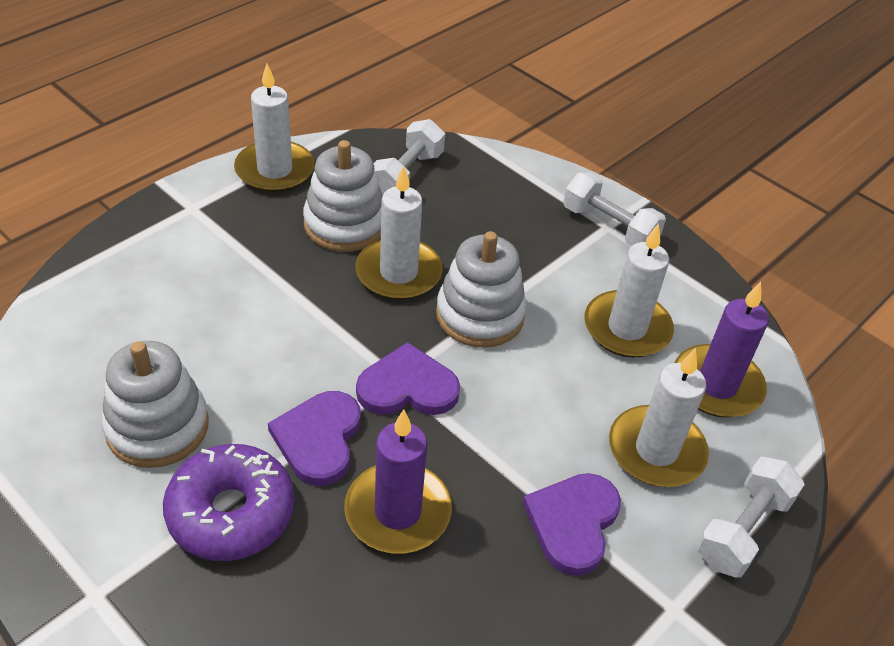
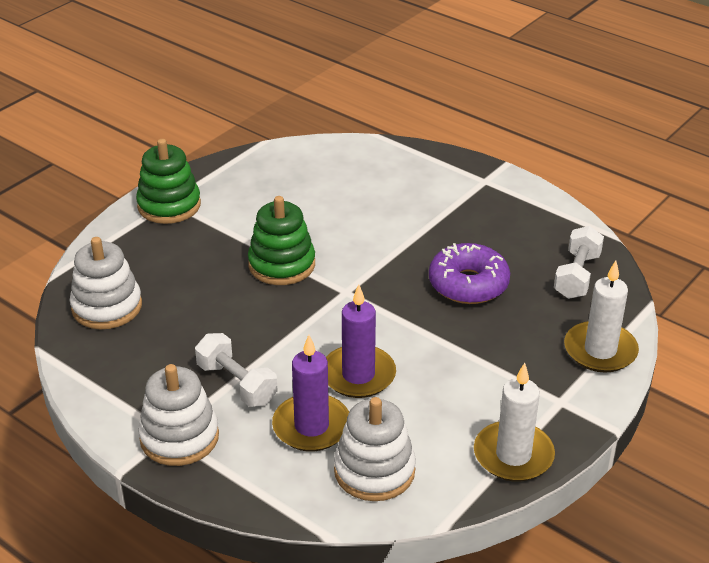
green stacking toy: none = 0 -> [136,139,201,224] [248,196,315,285] = 2
purple heart: [268,391,361,486] [356,342,460,415] [522,473,621,576] = 3 -> none = 0
white candle: [234,64,315,193] [355,165,443,300] [584,223,674,358] [609,348,709,487] = 4 -> [474,363,555,481] [564,261,639,373] = 2
white dumbbell: [373,119,445,196] [563,173,666,246] [697,457,805,578] = 3 -> [195,333,278,407] [554,226,604,299] = 2

